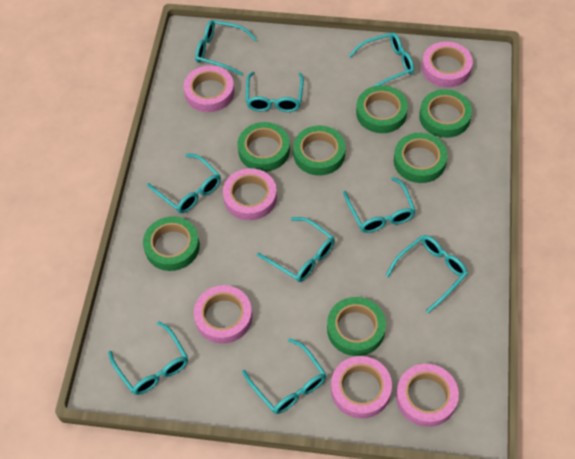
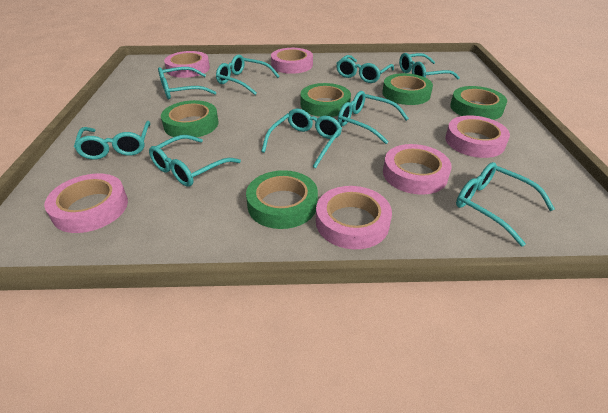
green tape: [143,216,200,271] [238,122,290,172] [293,126,346,175] [327,297,386,356] [356,85,408,133] [394,133,448,183] [419,89,472,138] = 7 -> [161,100,219,137] [246,170,318,229] [300,83,351,117] [382,73,433,105] [450,86,507,120] = 5

